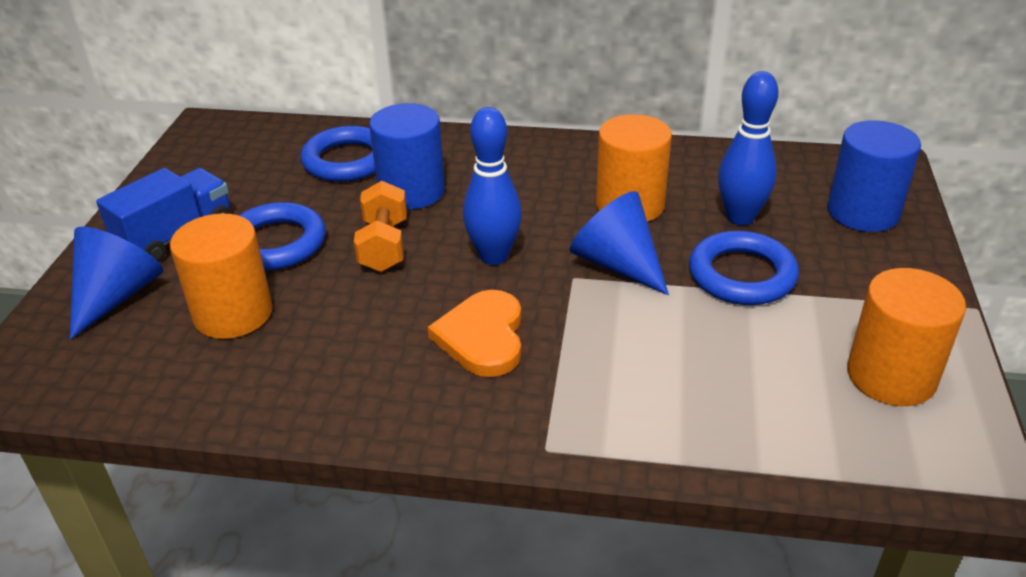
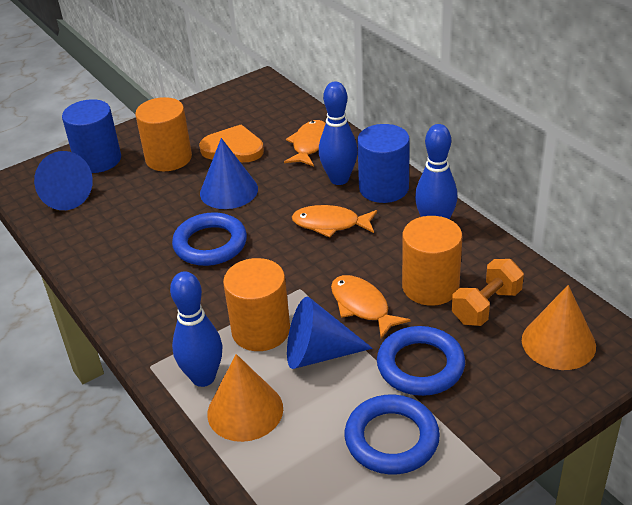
blue bowling pin: [463,107,522,265] [718,71,778,225] = 2 -> [170,272,222,387] [319,81,358,185] [415,124,457,219] = 3
blue cone: [70,227,163,340] [570,191,669,295] = 2 -> [34,151,93,210] [200,138,258,209] [287,297,373,369] = 3
blue truck: [96,168,231,262] = 1 -> none = 0
orange cone: none = 0 -> [207,354,283,442] [522,285,596,370] = 2
orange fish: none = 0 -> [284,120,326,166] [292,205,377,238] [331,275,411,339] = 3

